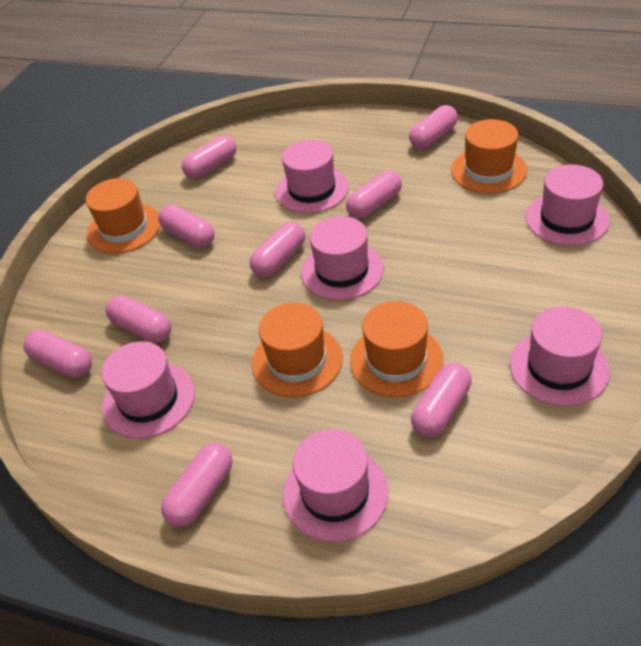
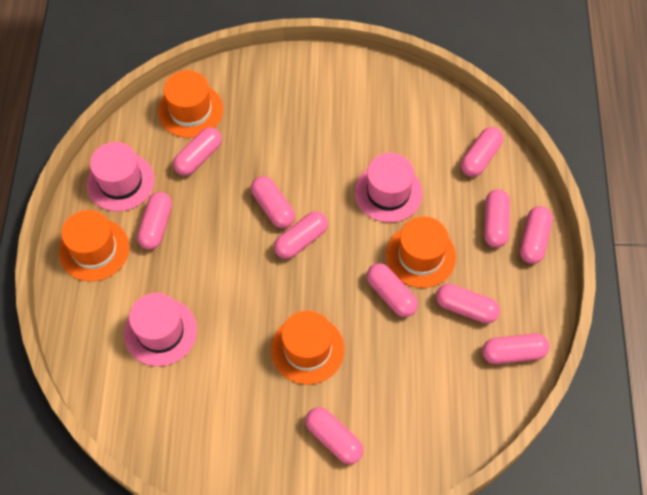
pink capsule: [24,330,92,378] [106,295,171,343] [158,205,215,248] [161,443,233,527] [182,135,236,179] [250,222,305,277] [346,170,402,219] [409,105,458,149] [411,363,472,437] = 9 -> [137,192,172,250] [173,127,222,176] [251,176,295,228] [274,211,328,259] [306,407,363,464] [367,263,418,317] [436,284,500,323] [461,127,503,177] [482,333,549,364] [484,189,510,247] [520,206,552,264] = 11
pink hat: [101,341,195,439] [276,140,349,213] [283,429,389,542] [301,216,384,300] [510,306,610,406] [525,165,610,246] = 6 -> [86,142,155,211] [124,293,197,366] [355,153,423,223] = 3

